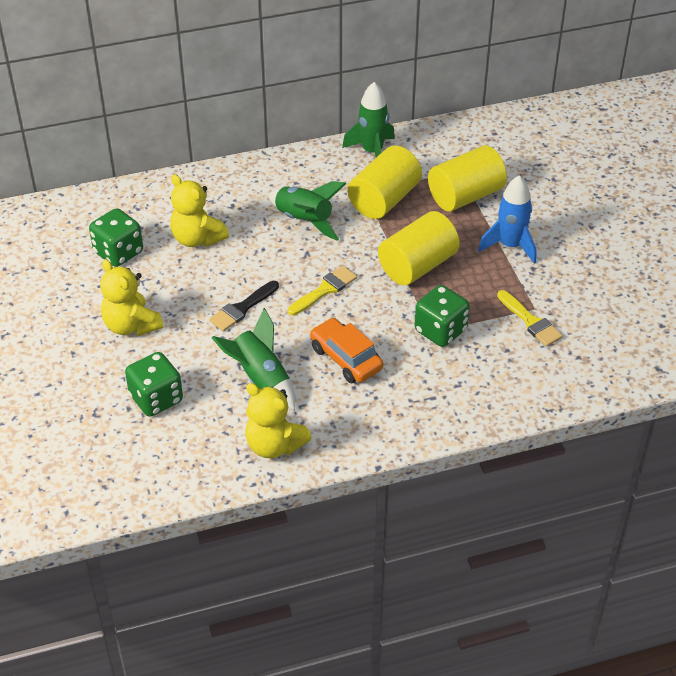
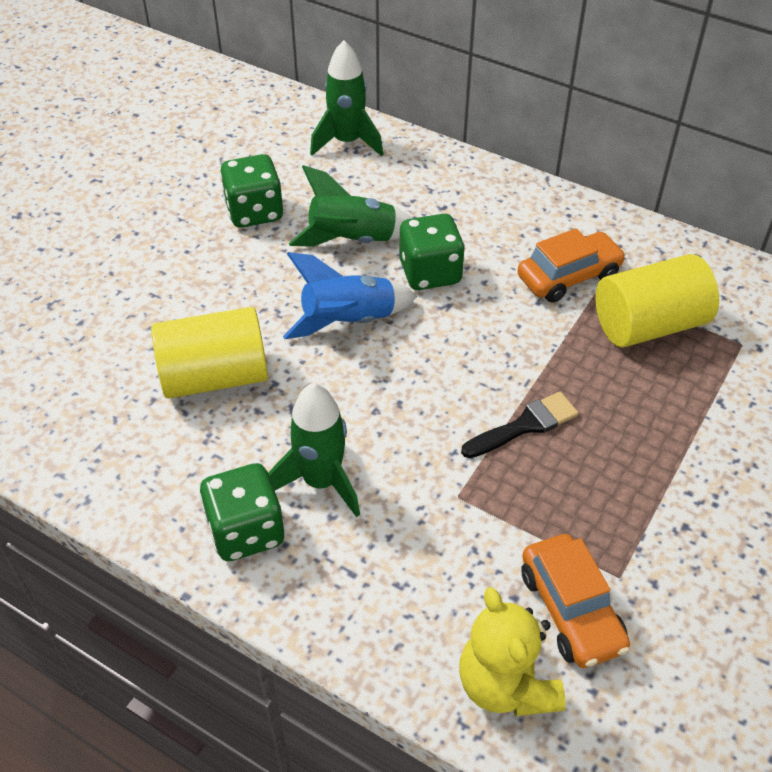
orange car: [310,318,383,383] = 1 -> [517,228,626,303] [522,534,630,668] = 2
yellow brush: [288,266,357,315] [497,290,563,347] = 2 -> none = 0
yellow cylinder: [348,146,422,219] [378,211,460,285] [428,145,507,211] = 3 -> [151,307,268,399] [595,254,719,347] = 2
yellow teddy bear: [100,259,163,336] [170,174,229,247] [245,383,312,458] = 3 -> [459,587,566,716] = 1

